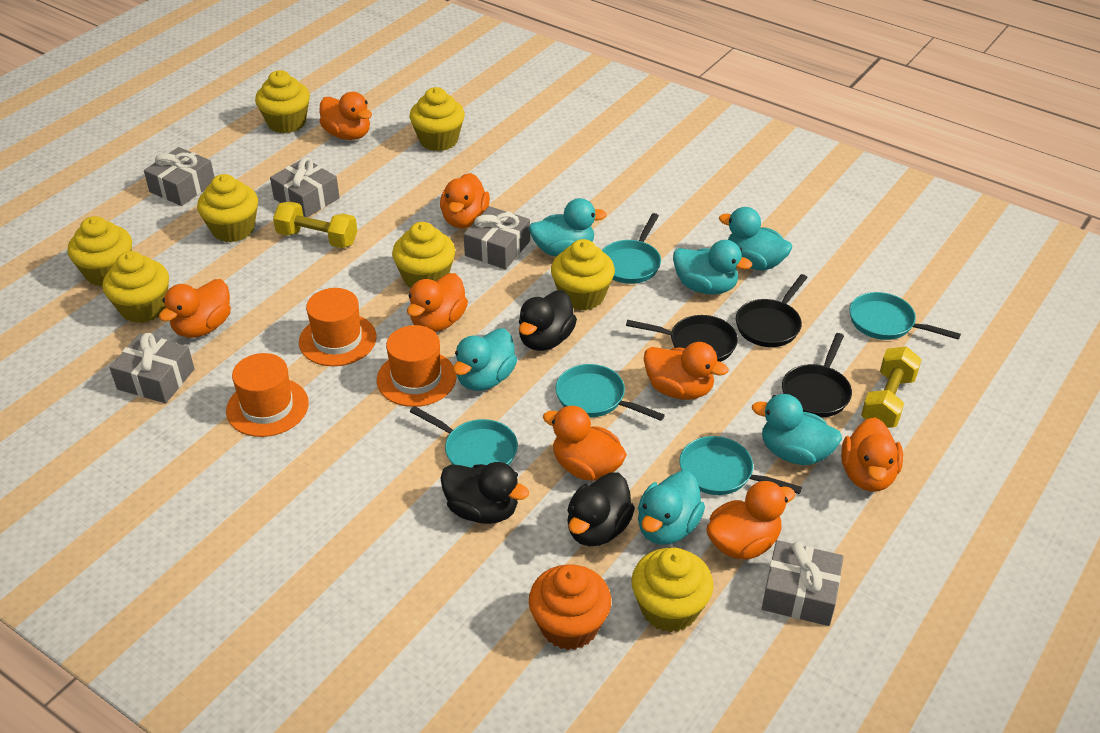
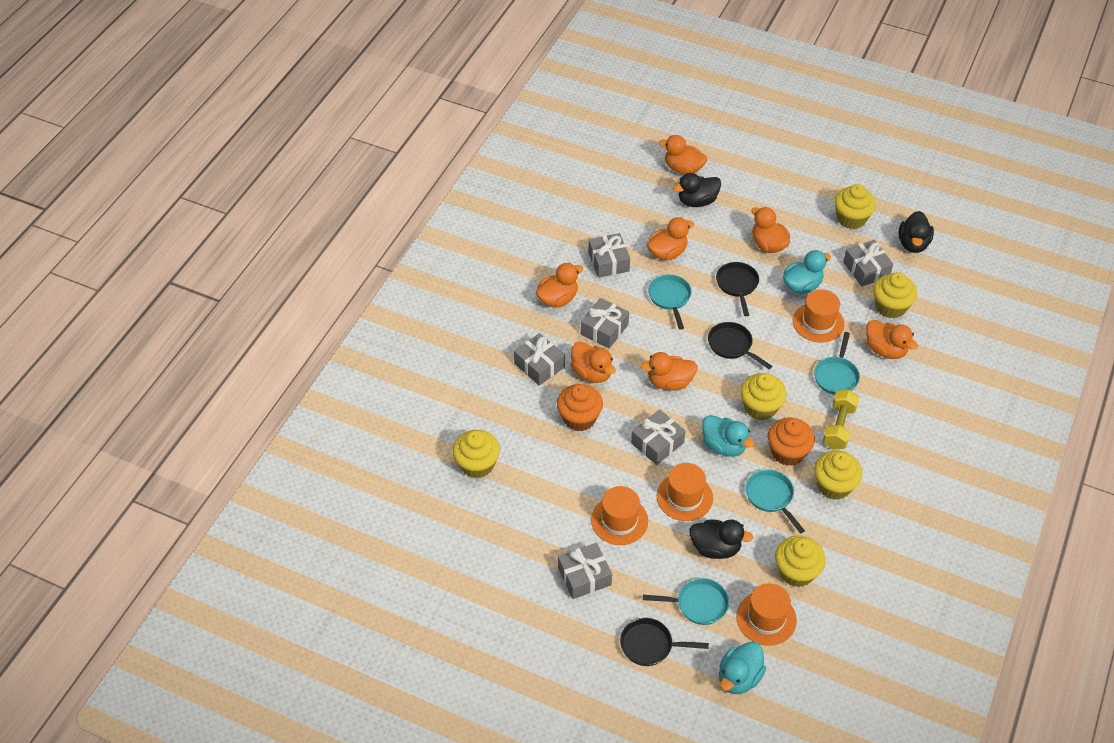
grey gift: [109,333,194,403] [144,147,214,206] [270,157,340,217] [464,206,530,269] [762,540,843,626] = 5 -> [514,333,565,386] [558,543,612,599] [581,298,629,349] [588,233,630,278] [631,409,686,465] [843,240,893,287] = 6
orange cupcake: [529,564,611,650] = 1 -> [557,384,603,431] [767,417,815,466] = 2
orange duck: [159,279,231,338] [319,92,372,140] [407,273,468,332] [440,173,490,228] [543,406,627,481] [644,342,729,400] [706,481,795,560] [841,417,903,491] = 8 -> [536,263,583,308] [571,342,616,383] [640,352,698,391] [647,217,694,260] [659,135,707,174] [752,207,790,253] [866,320,918,359] = 7
orange hat: [226,353,309,437] [299,288,376,366] [377,325,456,407] = 3 -> [591,486,648,545] [657,463,713,521] [736,583,797,646] [793,290,844,343] = 4
turquoise duck: [453,329,517,391] [529,198,607,256] [638,471,705,545] [673,240,752,295] [719,207,792,271] [752,394,842,465] = 6 -> [702,415,755,457] [719,641,766,694] [783,250,831,294] = 3
turquoise pan: [410,406,518,467] [556,364,665,421] [602,213,661,284] [679,436,802,495] [849,292,961,340] = 5 -> [643,578,729,625] [648,275,692,330] [746,470,805,534] [814,332,860,395] = 4
yellow cupcake: [68,216,132,287] [103,251,169,323] [197,174,258,243] [255,70,310,133] [392,222,455,288] [410,87,465,151] [551,239,615,311] [631,548,714,632] = 8 -> [452,430,500,478] [740,373,787,420] [775,536,826,587] [814,451,863,500] [834,184,876,229] [873,272,917,318] = 6
yellow dumbbell: [273,201,357,248] [861,346,922,428] = 2 -> [822,389,860,449] = 1

